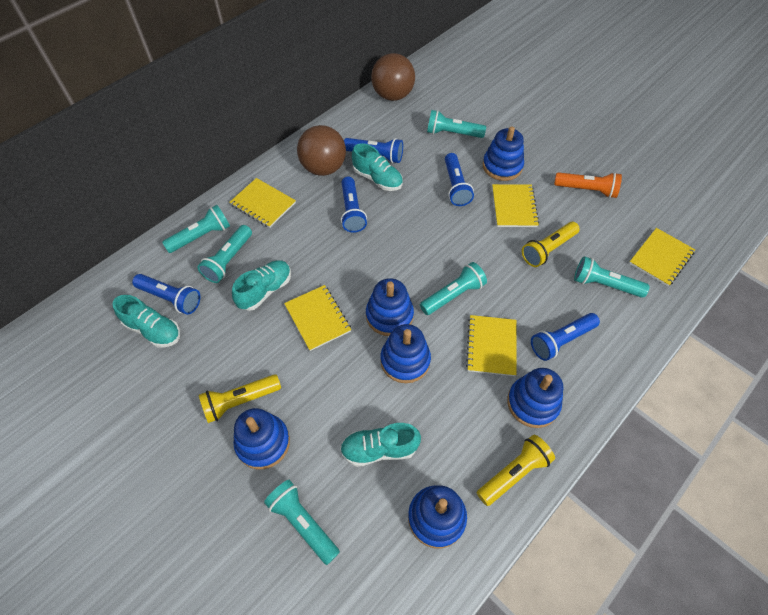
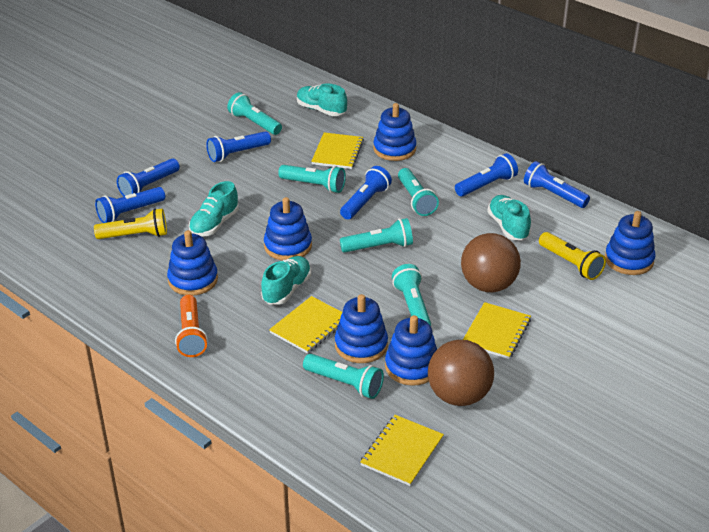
blue flashlight: [132,274,200,315] [341,177,367,233] [344,138,403,163] [445,153,474,206] [531,313,600,361] = 5 -> [95,187,165,223] [117,158,180,197] [206,131,271,162] [340,166,392,219] [455,153,518,197] [524,161,590,208] = 6
yellow flashlight: [199,374,281,423] [477,434,555,506] [522,222,580,267] = 3 -> [94,208,167,239] [539,232,606,280] = 2
yellow notebook: [229,178,296,228] [284,285,351,351] [466,315,517,376] [492,184,539,227] [629,228,695,286] = 5 -> [269,296,343,354] [311,133,364,169] [360,415,444,486] [463,302,531,359] = 4

